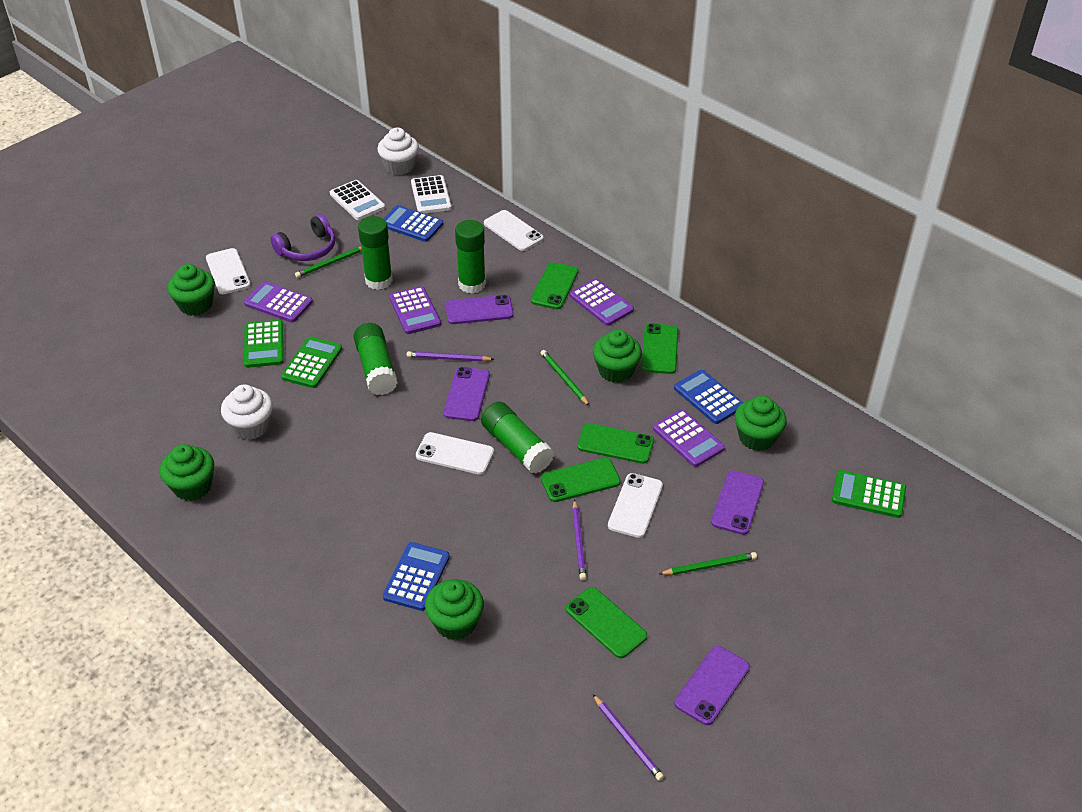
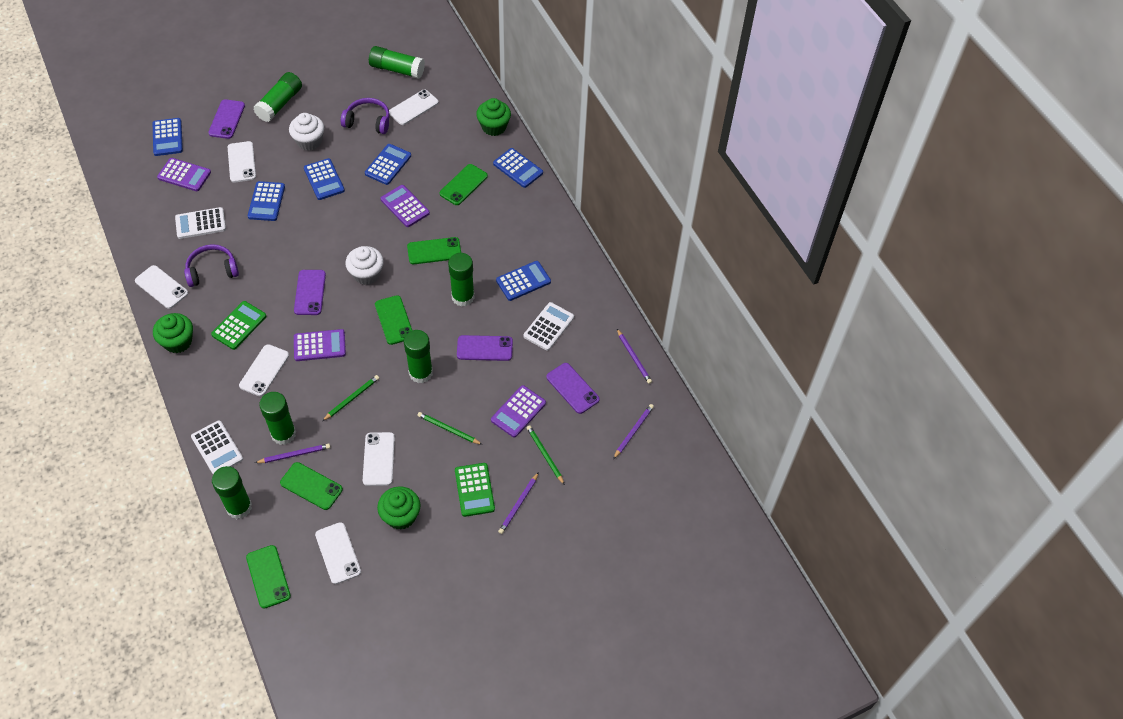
blue calculator: [383,205,443,242] [383,542,450,611] [674,370,743,424] = 3 -> [153,118,183,156] [248,181,285,221] [304,158,345,200] [365,144,411,185] [493,148,543,188] [496,261,551,301] = 6
green calculator: [244,320,284,368] [281,337,342,388] [832,470,906,518] = 3 -> [211,301,267,350] [455,463,495,517] = 2
green cupcake: [160,444,214,501] [167,264,215,316] [425,579,484,640] [593,329,642,383] [735,396,787,451] = 5 -> [153,313,193,353] [377,486,421,530] [476,98,511,136] = 3
green glue stick: [353,323,398,395] [358,216,393,290] [455,220,486,294] [481,402,554,474] = 4 -> [212,466,252,519] [254,72,302,122] [259,392,296,445] [369,46,425,79] [404,330,433,383] [448,253,474,307] = 6
purple headphones: [270,214,335,261] = 1 -> [184,244,239,287] [341,98,390,134] = 2
purple pencil: [407,351,494,362] [572,499,587,580] [593,694,664,781] = 3 -> [255,443,330,463] [498,472,539,534] [613,404,654,459] [617,329,652,384] = 4
white calculator: [330,180,385,220] [411,175,452,214] = 2 -> [175,207,226,239] [191,420,243,474] [524,302,574,351] = 3
white phone: [206,248,251,294] [416,432,494,475] [484,210,544,251] [608,473,663,538] = 4 -> [135,265,188,309] [228,141,256,183] [239,344,289,396] [315,522,361,584] [363,432,395,486] [389,90,439,125] = 6

